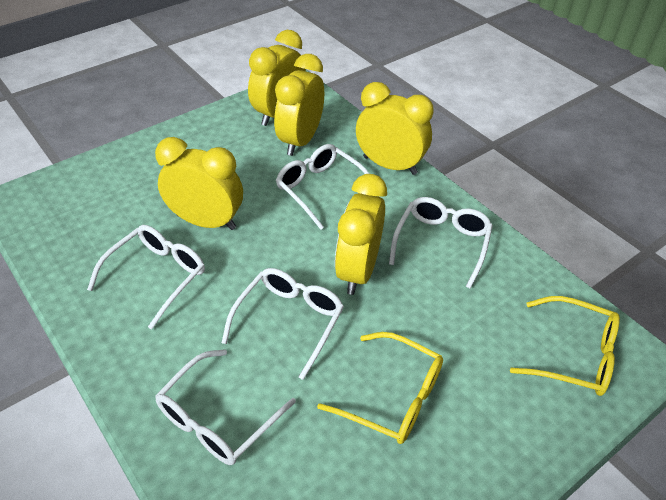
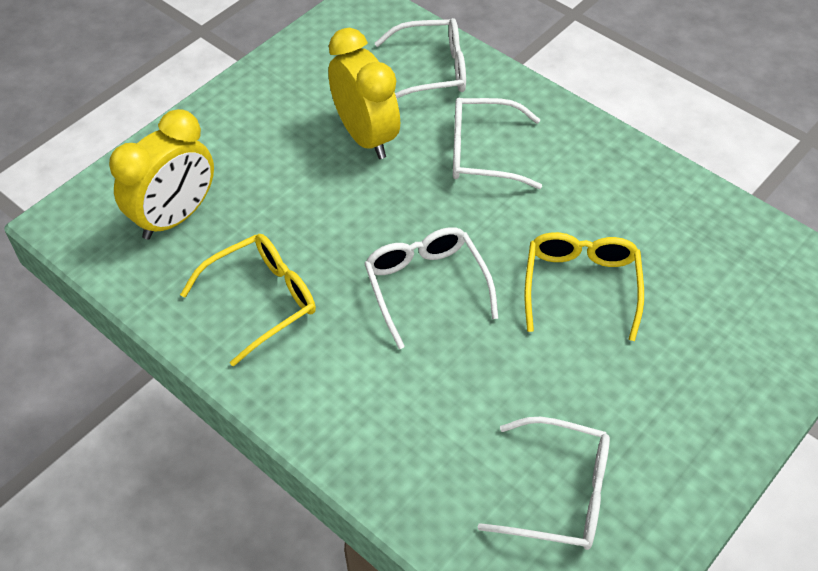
white glasses: [87,225,205,329] [155,349,296,465] [222,268,344,380] [276,144,369,230] [389,197,493,289] = 5 -> [364,227,498,349] [375,18,466,98] [453,98,542,189] [478,417,610,550] = 4
yellow clock: [155,137,243,230] [248,30,306,126] [274,54,324,156] [335,174,387,295] [356,82,434,175] = 5 -> [109,109,214,240] [328,28,400,159] = 2

